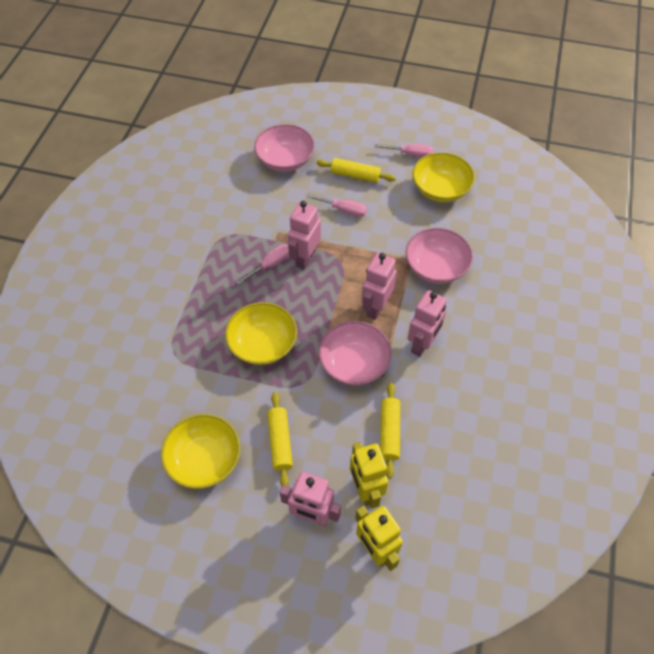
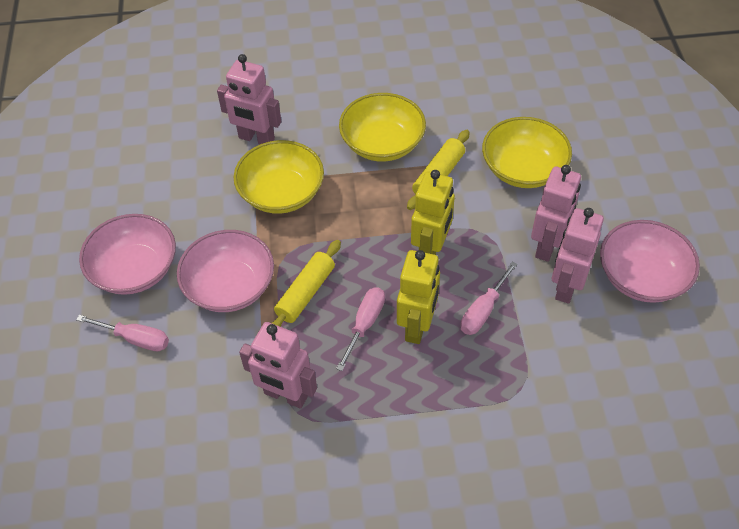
yellow rolling pin: [268,392,293,486] [317,158,396,183] [380,383,400,479] = 3 -> [272,240,341,327] [407,130,470,210] = 2

